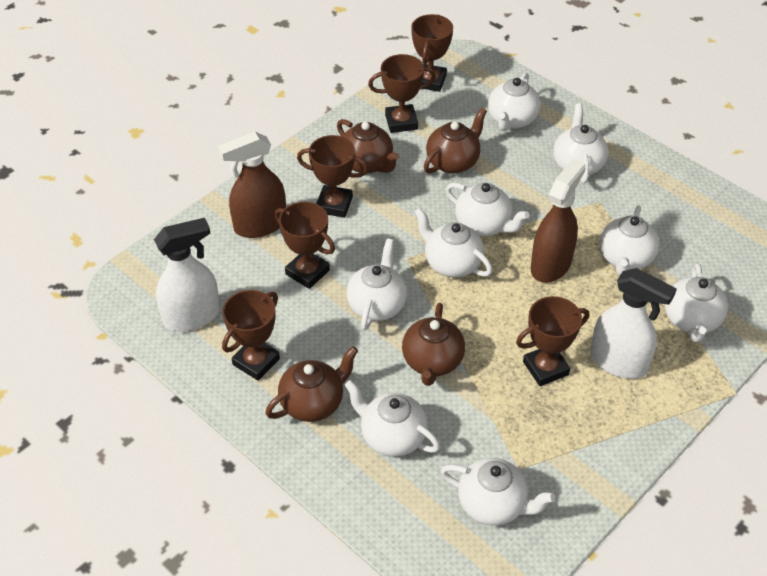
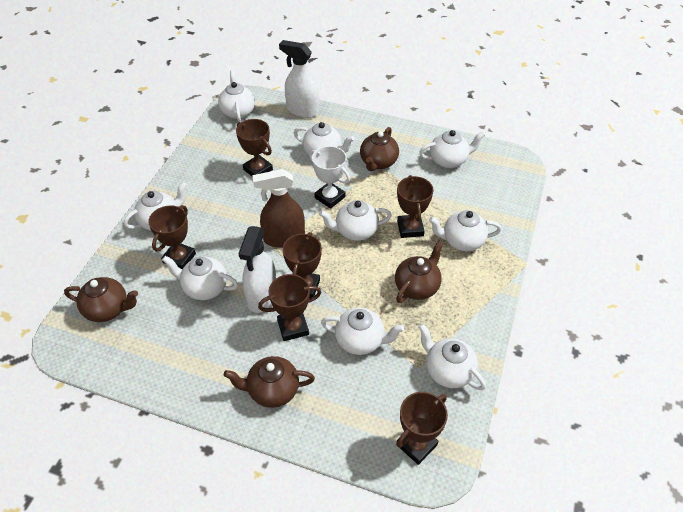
brown spray bottle: [218,132,286,238] [531,159,586,283] = 2 -> [252,169,305,248] = 1
white trophy: none = 0 -> [309,146,350,209] = 1

